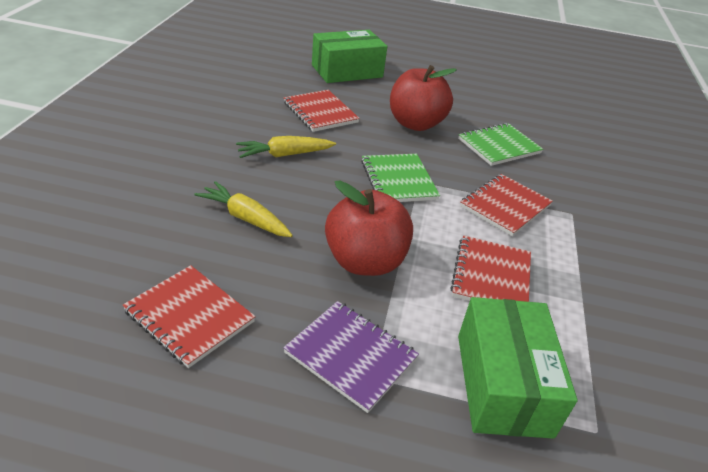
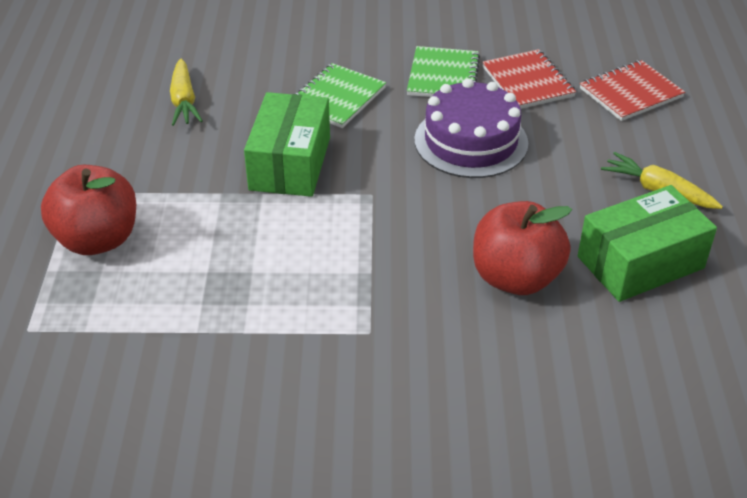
purple cake: none = 0 -> [414,78,528,178] = 1
purple notebook: [283,301,419,413] = 1 -> none = 0
red notebook: [123,265,256,368] [284,90,360,132] [450,235,531,302] [460,174,553,236] = 4 -> [482,49,576,109] [580,60,685,121] = 2

